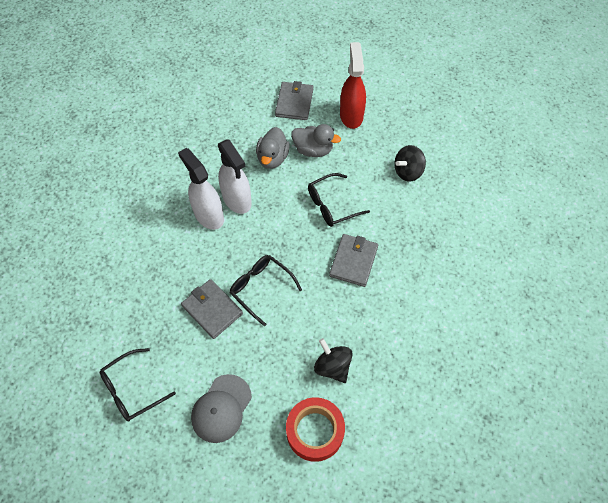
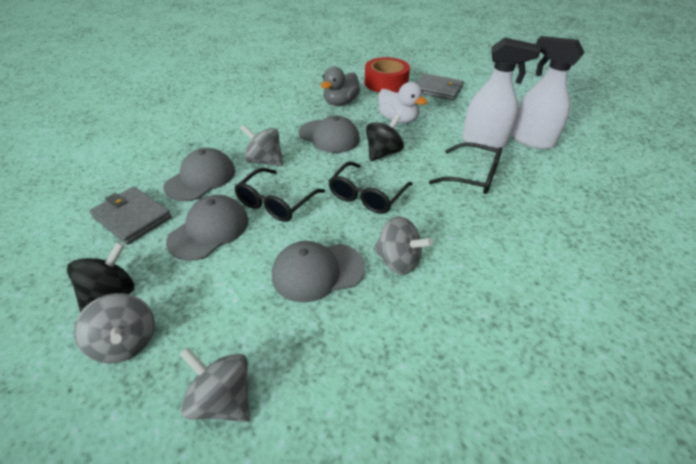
grey cap: [191,374,252,443] = 1 -> [164,148,235,201] [166,195,249,261] [272,241,365,303] [299,116,360,153] = 4
grey duck: [256,127,290,169] [291,124,341,157] = 2 -> [321,67,360,106] = 1
grey spinning top: none = 0 -> [74,293,155,363] [179,347,250,422] [240,124,283,166] [374,216,433,275] = 4
grey wallet: [181,279,243,339] [275,81,313,120] [329,234,378,287] = 3 -> [89,186,172,245] [416,73,464,101] = 2
red spray bottle: [340,42,366,129] = 1 -> none = 0
white duck: none = 0 -> [378,82,427,123] = 1

